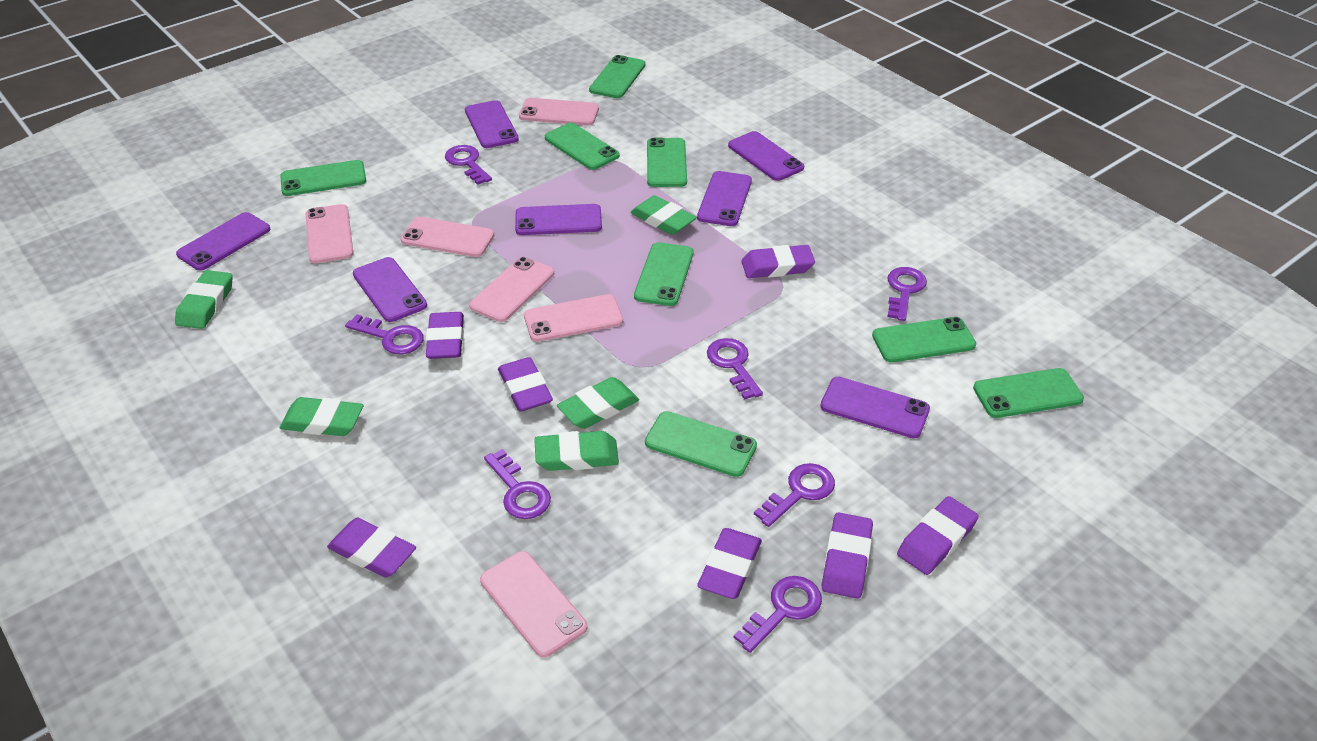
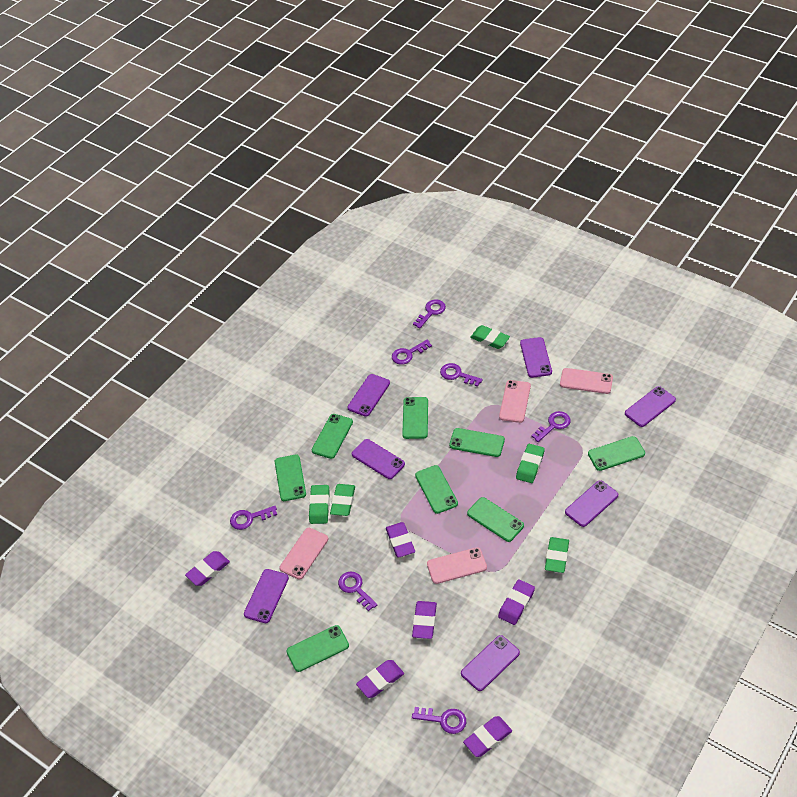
pink phone: [306,204,353,264] [401,217,494,257] [469,257,554,322] [480,551,587,658] [519,98,599,126] [524,294,623,342] = 6 -> [279,528,328,579] [427,547,487,584] [499,380,531,423] [560,368,613,394] = 4
purple eraser: [327,518,416,578] [426,312,464,359] [498,357,553,412] [697,528,762,599] [741,245,815,278] [822,512,873,599] [897,496,979,575] = 7 -> [185,551,230,586] [356,660,404,698] [386,522,415,558] [412,601,437,639] [463,716,512,757] [498,579,535,625] = 6

